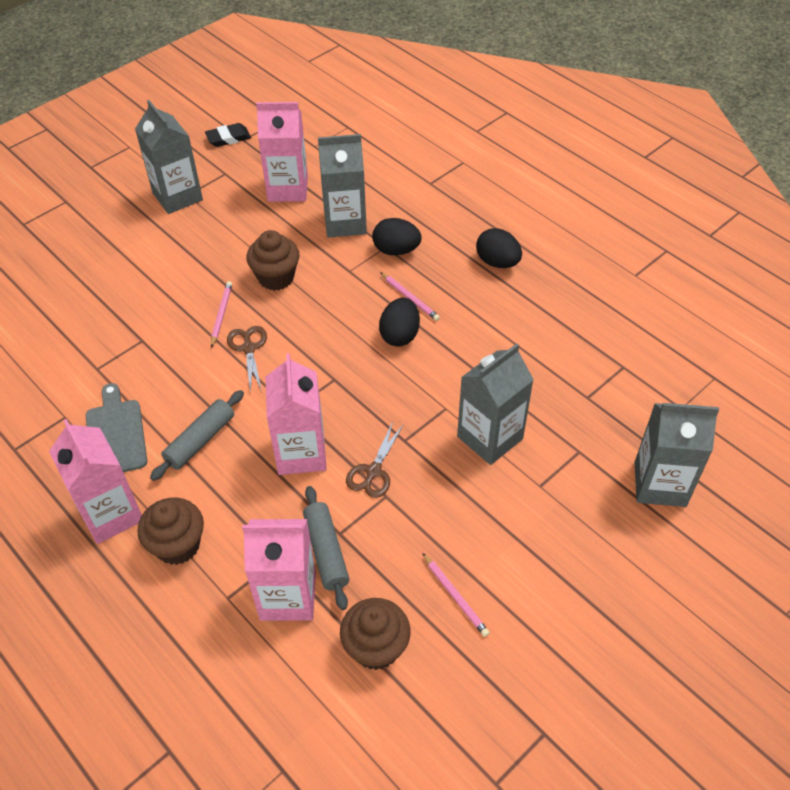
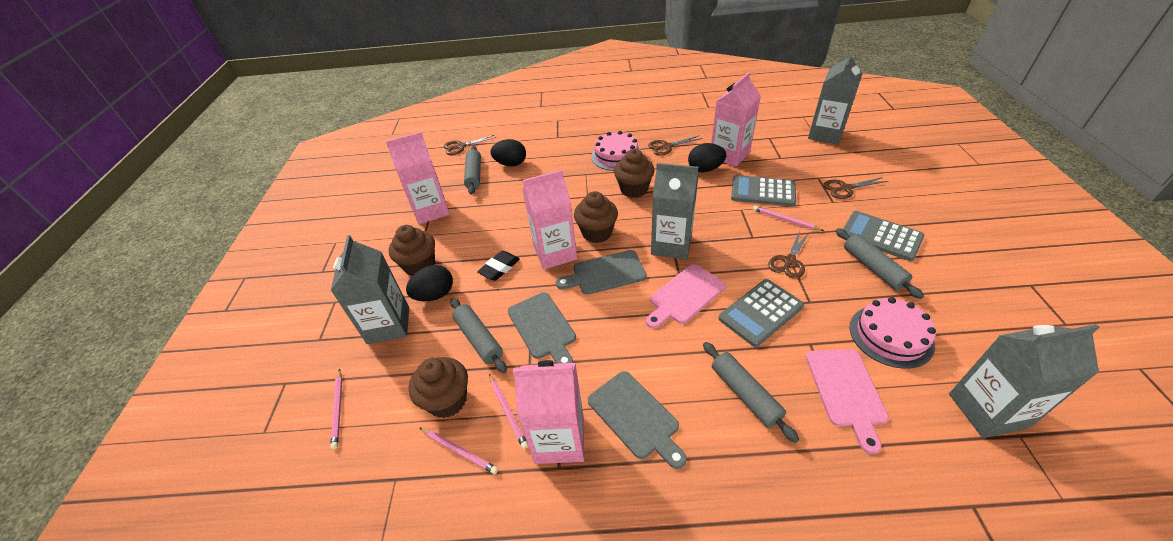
brown cupcake: [137,498,204,565] [246,230,299,291] [340,598,411,670] = 3 -> [389,225,435,276] [409,357,468,418] [574,191,618,243] [614,149,655,198] = 4
brown scissors: [227,326,267,393] [346,422,404,498] = 2 -> [444,135,496,155] [648,135,703,156] [768,231,809,279] [823,177,889,199] = 4
grey calculator: none = 0 -> [718,279,804,347] [731,175,796,207] [843,211,925,261] = 3
grey cutting board: [86,383,147,472] = 1 -> [508,292,576,364] [556,250,647,295] [588,371,687,469] = 3
grey rolling pin: [150,390,244,481] [303,486,349,610] = 2 -> [450,298,507,373] [464,146,481,195] [703,342,799,443] [836,228,924,299] = 4
pink cake: none = 0 -> [591,131,641,171] [850,297,936,369] = 2
pink cutting board: none = 0 -> [646,264,726,328] [806,349,889,454] = 2
pink pencil: [211,281,232,348] [380,272,440,321] [423,553,490,637] = 3 -> [330,369,342,449] [420,428,498,474] [489,374,528,449] [753,206,824,231] = 4

